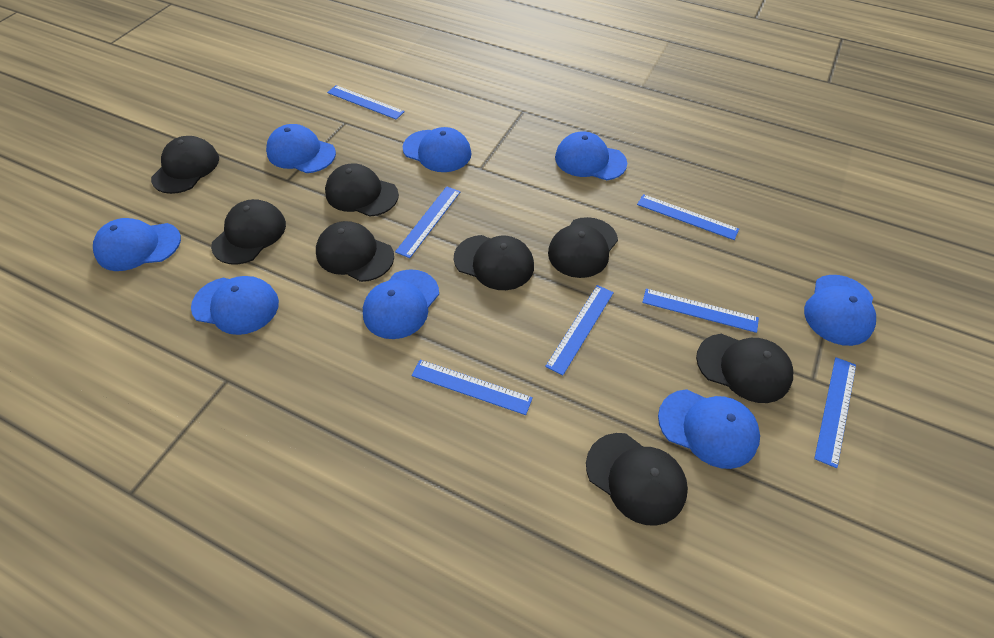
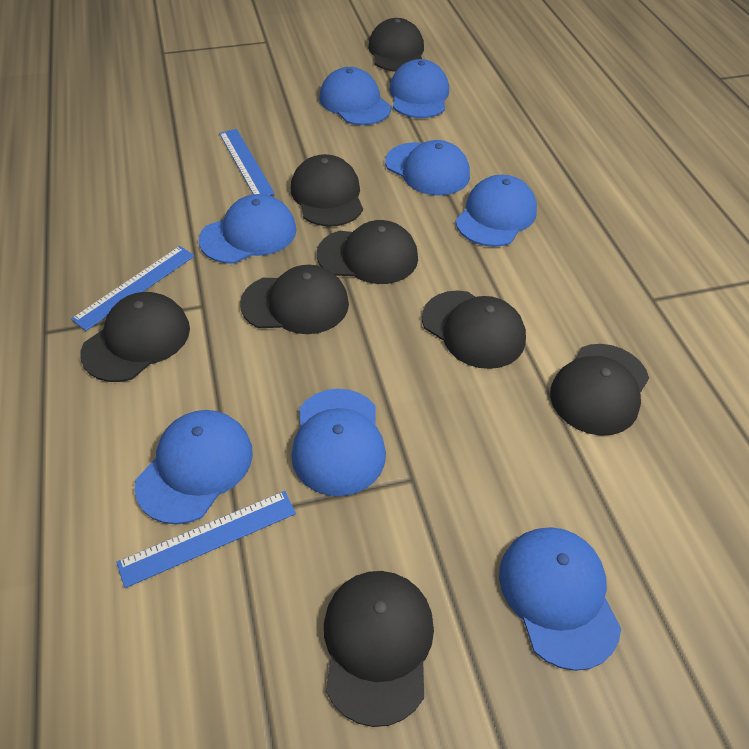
blue ruler: [327,85,405,120] [395,186,461,258] [411,360,533,415] [545,285,614,376] [637,194,739,240] [642,289,759,333] [814,357,856,468] = 7 -> [71,246,195,331] [116,491,296,588] [219,129,275,196] = 3

